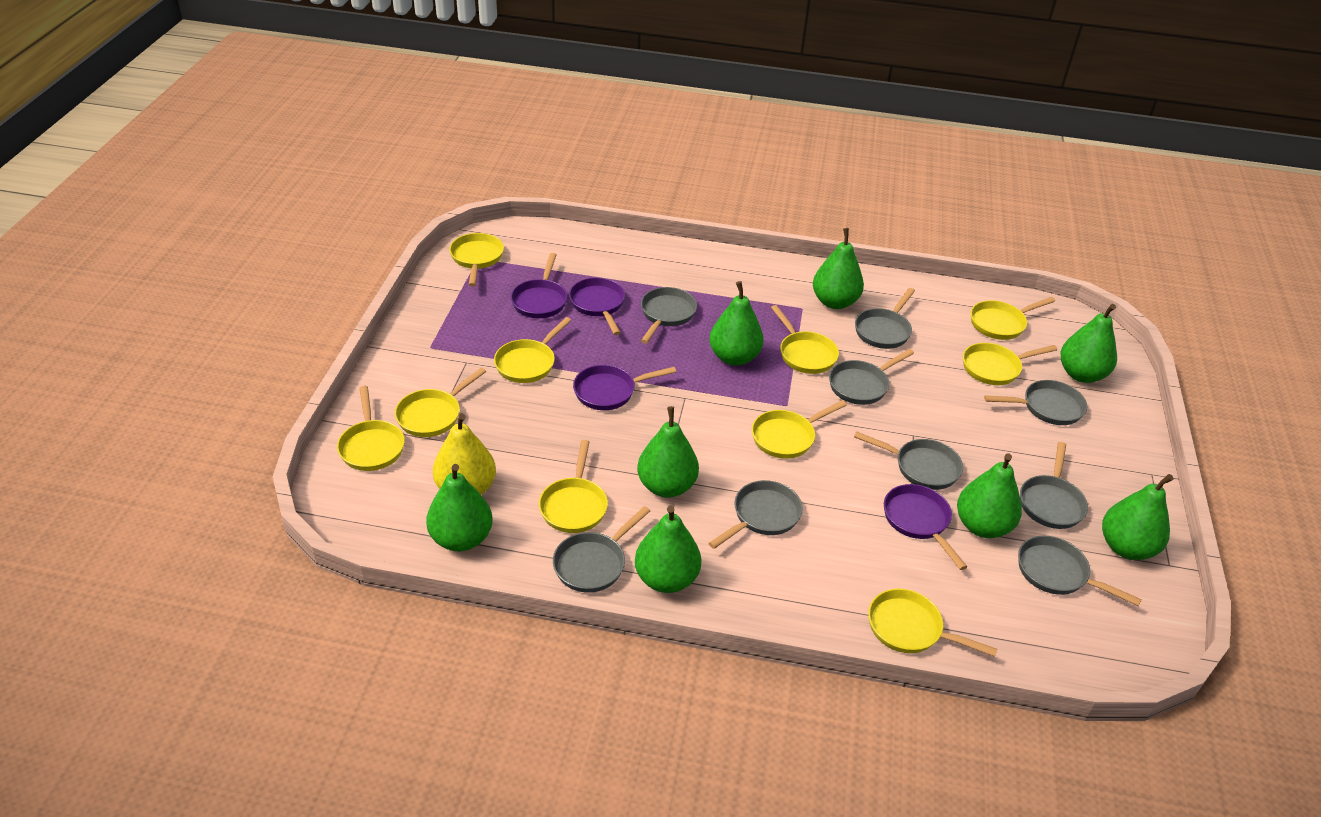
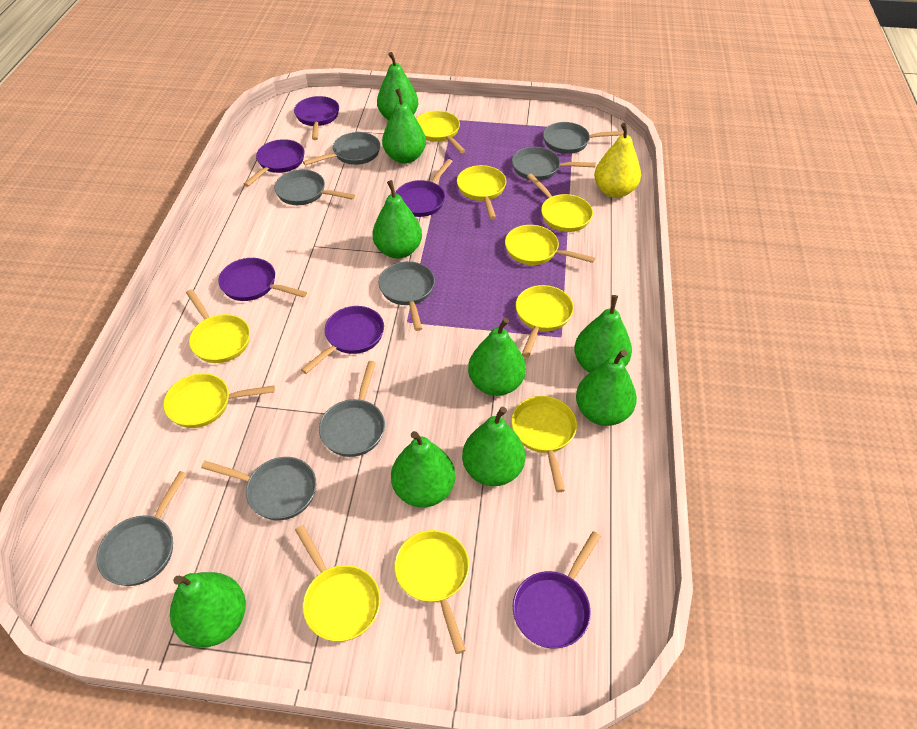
green pear: [426,464,493,551] [635,506,701,593] [637,406,699,498] [709,281,764,365] [813,228,864,309] [957,453,1022,538] [1060,304,1117,383] [1102,474,1174,560] = 8 -> [170,572,246,647] [372,180,422,258] [377,52,418,120] [382,89,426,164] [391,431,455,507] [462,407,525,486] [468,318,526,396] [574,295,632,373] [576,350,637,426] = 9
grey pan: [553,506,650,593] [641,287,697,344] [708,480,803,549] [829,349,914,405] [854,431,963,490] [855,288,915,349] [984,380,1087,425] [1018,536,1142,606] [1020,442,1088,529] = 9 -> [96,471,187,586] [201,457,316,520] [274,170,355,205] [303,132,380,165] [319,361,385,457] [379,261,435,331] [512,147,596,181] [543,122,624,154] = 8
purple pan: [511,253,567,318] [569,278,625,335] [573,365,676,410] [884,484,967,570] = 4 -> [218,258,307,301] [244,139,305,187] [294,96,339,140] [301,306,384,374] [395,159,453,217] [513,531,601,648] = 6

